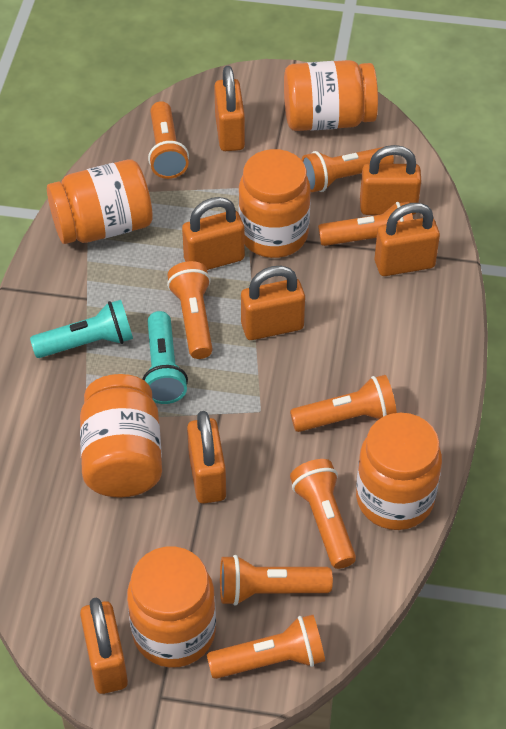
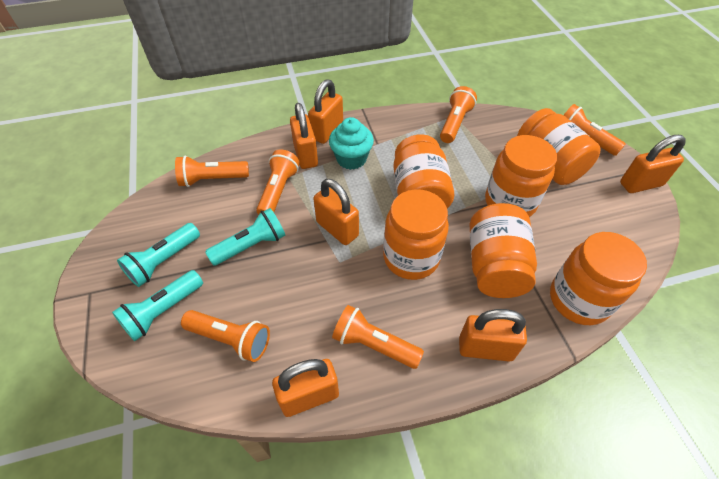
orange flashlight: [148,101,189,179] [167,261,213,359] [207,615,325,679] [220,555,333,606] [290,375,397,432] [290,459,356,569] [302,147,394,192] [318,202,413,246] = 8 -> [175,156,249,187] [181,310,270,362] [256,149,300,215] [332,305,424,369] [440,86,477,143] [564,104,626,156] = 6
orange padlock: [80,598,128,694] [182,197,245,270] [187,411,226,504] [214,66,245,151] [241,266,305,340] [360,145,421,215] [375,203,440,276] = 7 -> [272,359,339,417] [290,103,318,169] [308,79,343,144] [313,179,359,245] [459,309,527,362] [620,135,685,193] = 6
turquoise cupcake: none = 0 -> [329,117,374,170] = 1
turquoise flashlight: [30,300,133,358] [143,311,188,404] = 2 -> [112,270,203,341] [117,223,200,287] [205,208,285,266] = 3

